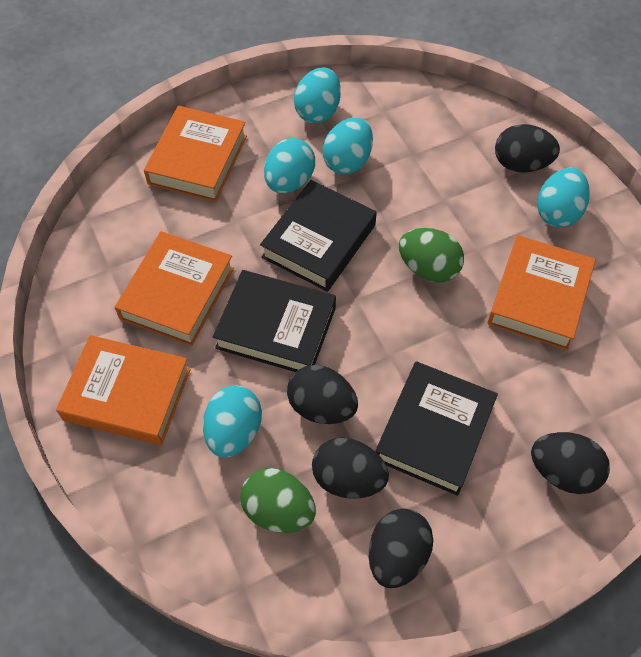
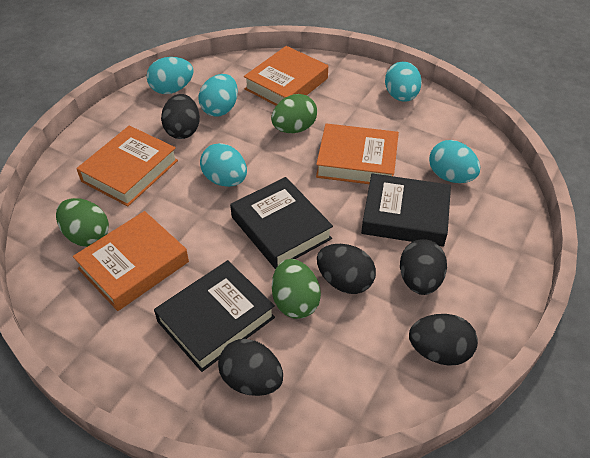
green egg: [240,468,316,533] [399,228,464,282] = 2 -> [56,198,109,247] [271,94,317,133] [272,259,321,319] = 3

